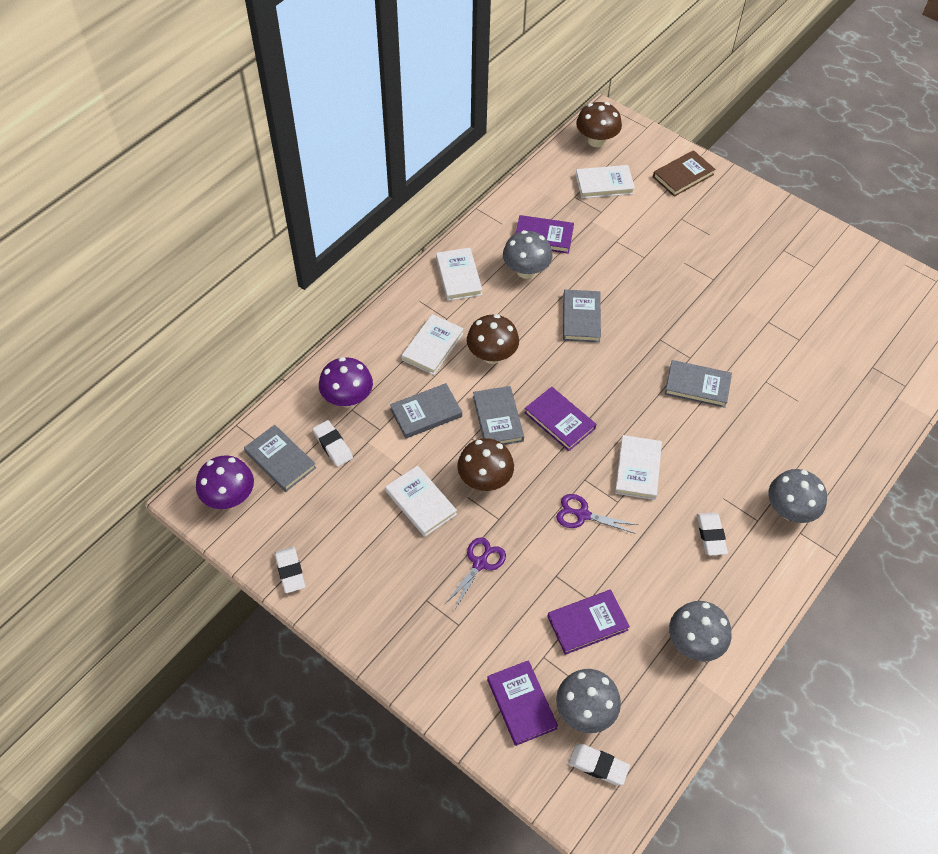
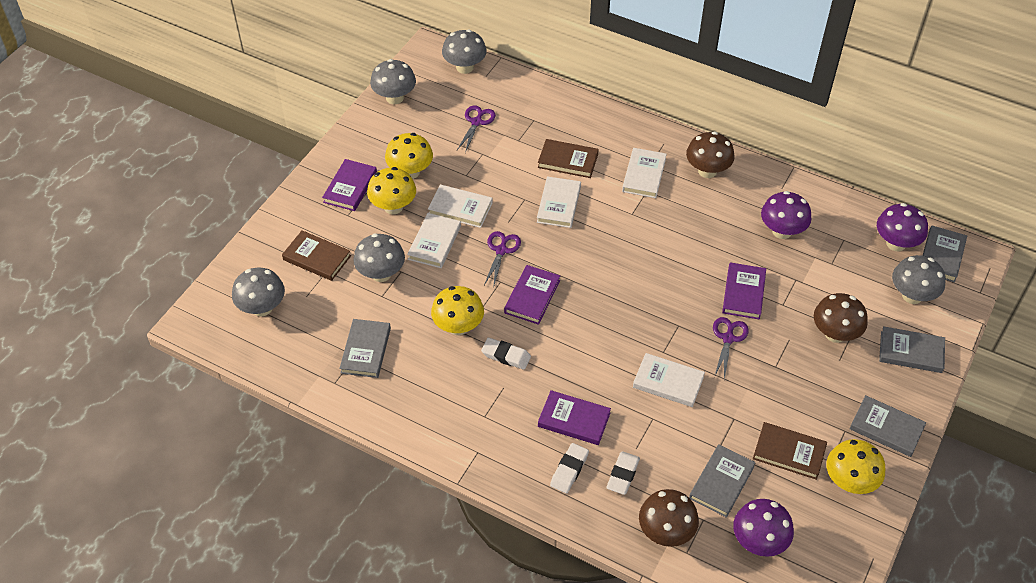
brown book: [653,150,715,197] = 1 -> [282,230,351,281] [538,139,599,178] [753,422,827,480] = 3
grey mushroom: [503,230,552,279] [556,669,621,733] [669,601,731,662] [769,469,827,523] = 4 -> [232,268,285,317] [353,233,405,282] [370,59,416,104] [442,29,487,74] [892,255,946,304] = 5
purple mushroom: [196,455,254,509] [319,357,373,407] = 2 -> [733,499,794,557] [761,191,812,239] [877,203,928,252] = 3
purple scissors: [445,537,506,611] [556,494,638,534] = 2 -> [457,105,496,153] [484,231,521,288] [713,317,749,380] = 3
white eraser: [275,547,305,593] [313,420,353,467] [568,744,630,785] [697,512,728,555] = 4 -> [481,338,531,370] [550,443,589,493] [606,451,640,495] = 3
yellow mushroom: none = 0 -> [367,167,416,214] [385,133,433,179] [431,286,484,335] [826,439,885,494] = 4

